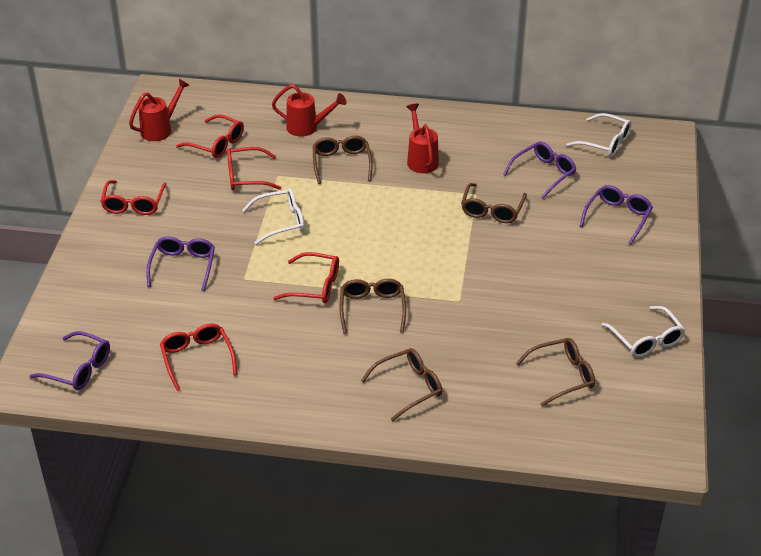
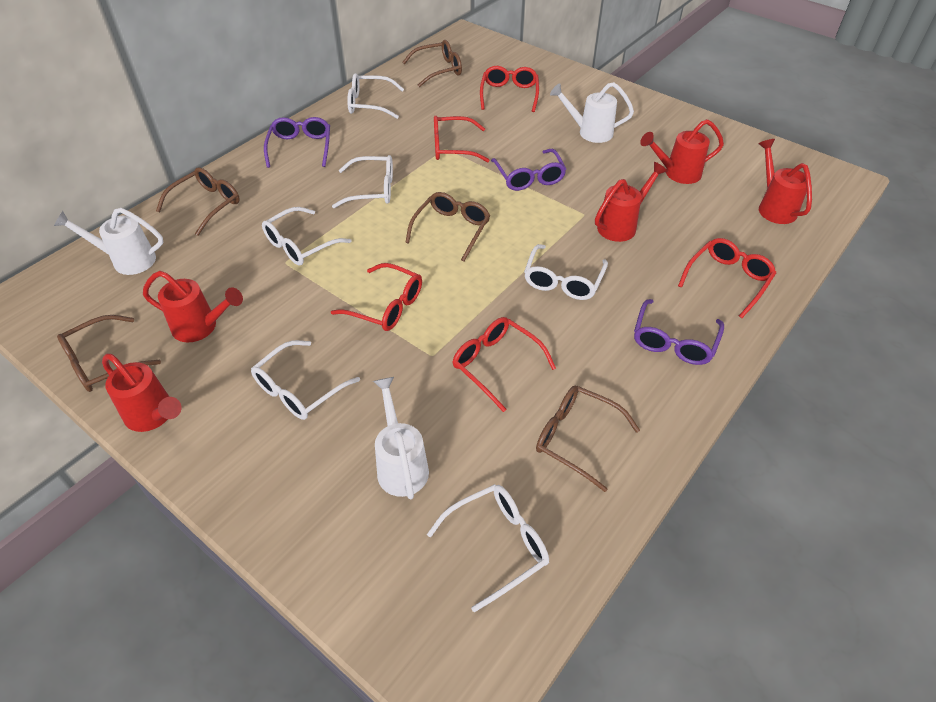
purple glasses: [29,331,110,390] [146,236,215,291] [503,142,576,199] [580,185,653,244] = 4 -> [264,117,330,168] [491,148,566,191] [634,299,724,365] = 3
red watering can: [129,79,190,141] [272,84,347,137] [406,104,439,173] = 3 -> [102,354,182,432] [143,271,243,343] [595,162,667,242] [640,119,724,184] [758,139,812,224] = 5
white glasses: [243,189,304,245] [566,113,632,157] [602,306,685,357] = 3 -> [251,340,360,420] [262,207,351,266] [332,155,393,208] [347,73,404,119] [427,484,549,612] [524,244,608,300] = 6
white watering can: none = 0 -> [54,208,164,275] [373,377,429,500] [550,82,634,143] = 3

